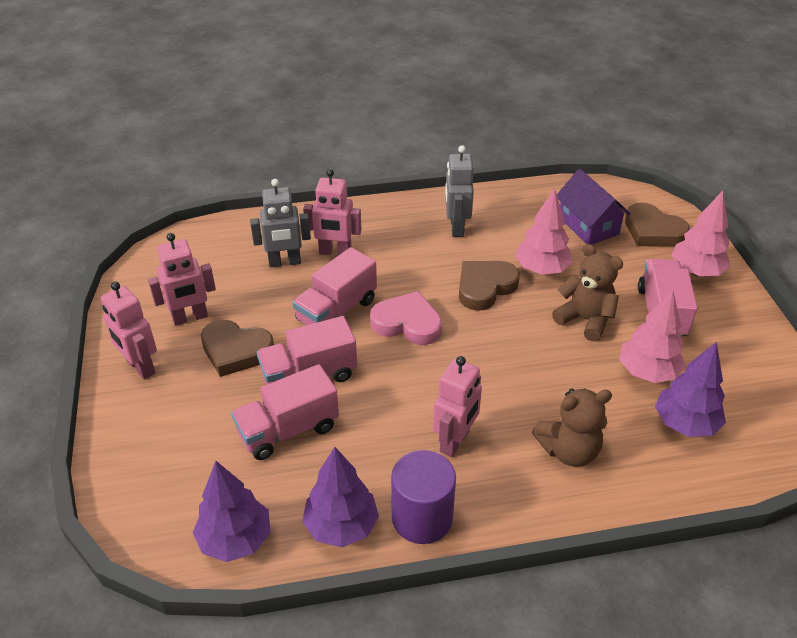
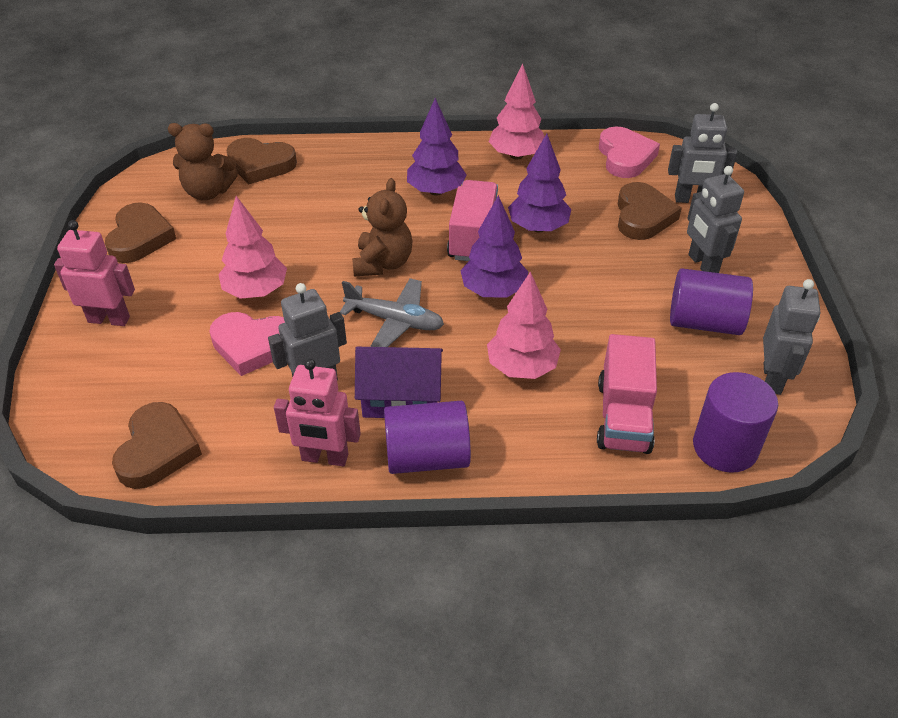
brown heart: [201,320,274,377] [459,261,520,311] [625,203,690,247] = 3 -> [105,202,176,263] [112,402,202,489] [226,138,297,184] [618,182,682,240] = 4
grey plane: none = 0 -> [340,278,444,347] = 1
grey robot: [250,179,311,267] [445,145,474,237] = 2 -> [268,283,347,380] [668,103,737,203] [687,166,744,273] [763,279,820,395] = 4
pink heart: [370,291,442,345] = 1 -> [209,312,285,376] [599,126,660,178] = 2
pink robot: [101,282,157,380] [148,233,216,326] [303,169,362,256] [433,356,482,457] = 4 -> [54,220,135,326] [274,359,361,466] = 2
pink truck: [231,364,339,460] [257,316,357,385] [292,247,377,325] [638,259,698,338] = 4 -> [447,180,498,261] [597,334,657,454] = 2
purple cylinder: [391,450,456,544] = 1 -> [384,401,471,474] [670,268,753,335] [693,372,778,473] = 3

